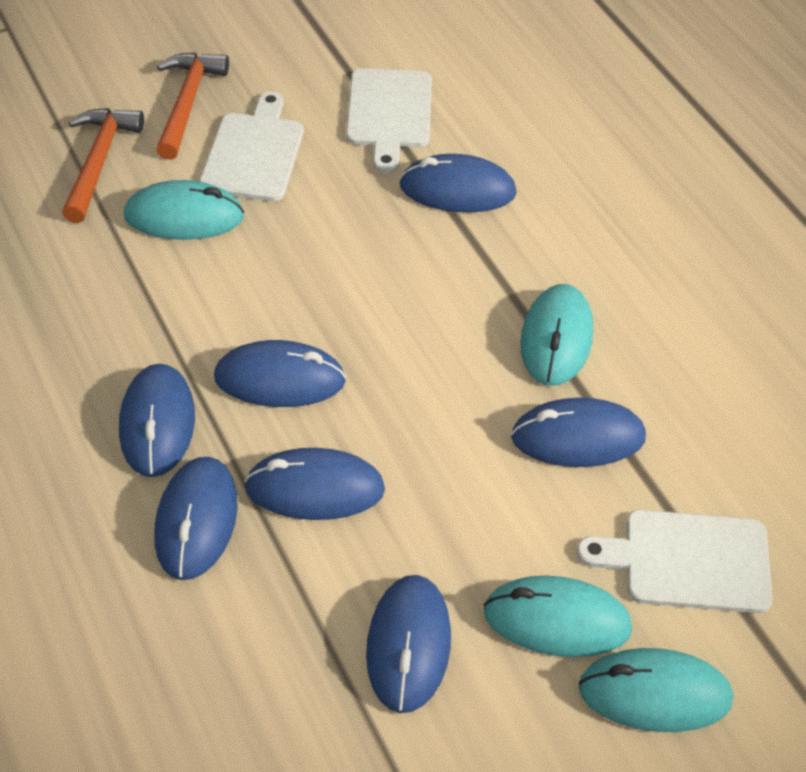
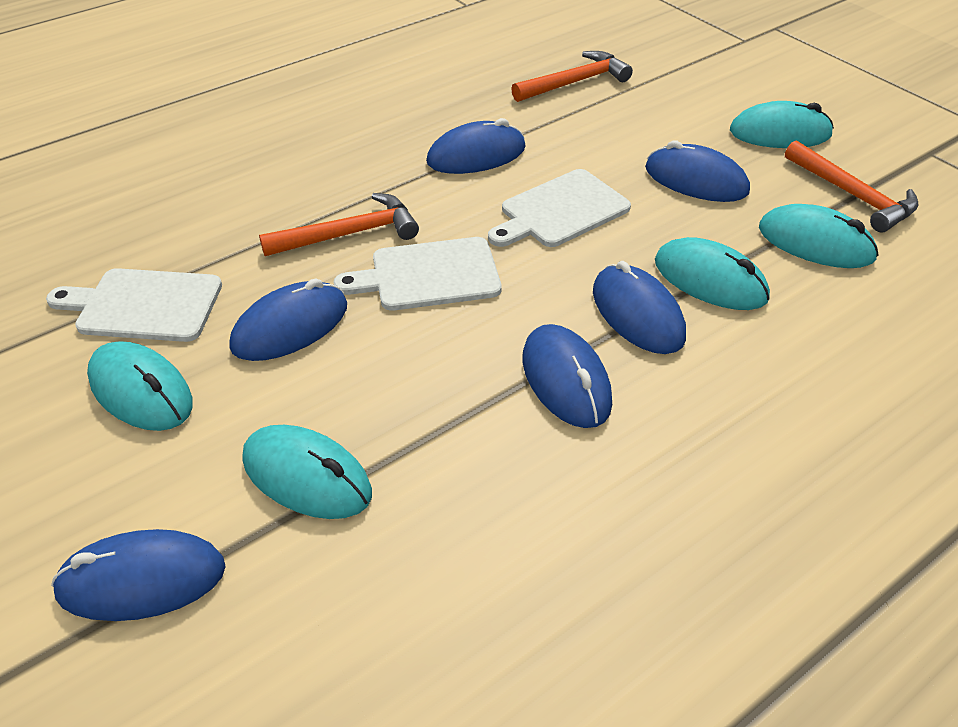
blue mouse: [119,364,195,477] [155,457,238,580] [214,340,346,407] [244,448,385,520] [366,575,451,713] [399,154,517,212] [511,398,646,467] = 7 -> [51,529,226,621] [229,278,347,361] [426,118,526,174] [523,324,612,428] [593,261,686,354] [645,140,750,202] = 6
orange hammer: [62,108,144,223] [156,52,229,160] = 2 -> [259,193,419,256] [511,51,633,102] [785,140,919,233] = 3
turquoise mouse: [124,180,244,240] [484,575,632,657] [520,284,593,386] [579,648,733,732] = 4 -> [87,341,193,431] [243,425,372,519] [655,237,770,310] [730,101,834,148] [759,204,879,268] = 5

